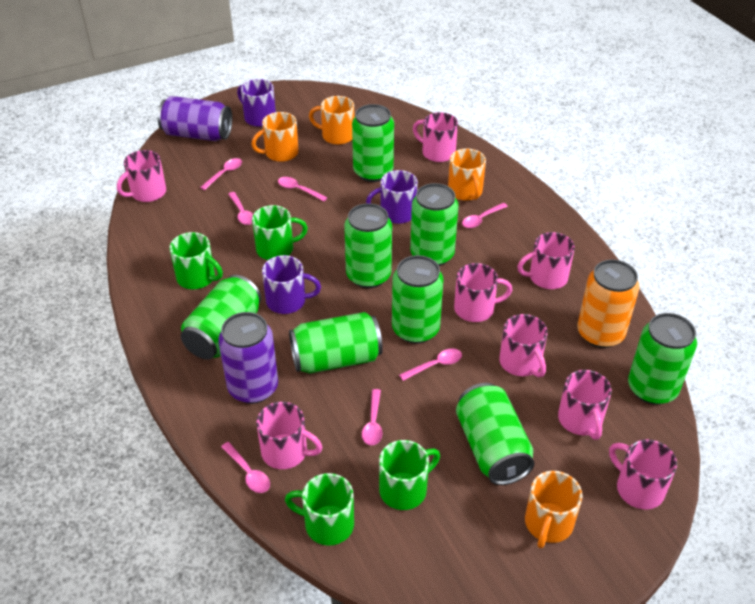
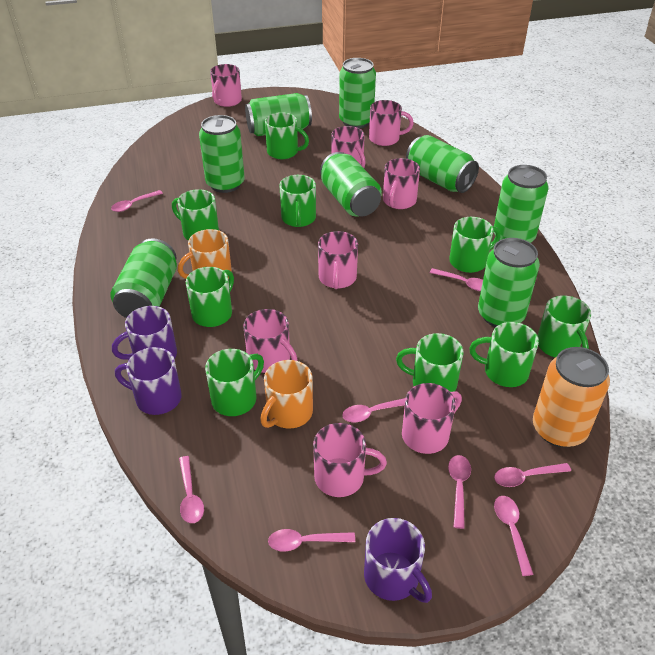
green mug: [169,232,223,289] [252,205,308,260] [285,473,354,546] [379,440,440,510] = 4 -> [172,189,219,240] [186,267,234,327] [205,349,264,416] [265,112,309,159] [279,175,316,227] [396,333,464,392] [449,217,501,273] [469,322,539,387] [538,295,591,358] = 9
orange mug: [251,112,299,162] [309,96,354,145] [448,149,486,201] [525,471,583,548] = 4 -> [178,229,232,280] [260,360,313,429] = 2
pink spoon: [200,158,242,190] [221,442,270,493] [228,192,253,225] [278,177,328,201] [362,389,383,445] [399,348,462,381] [462,203,508,228] = 7 -> [111,190,163,212] [179,456,204,523] [268,529,355,552] [342,398,406,422] [430,268,483,291] [448,455,471,529] [494,463,571,487] [494,496,534,576] = 8
purple can: [158,96,232,141] [218,312,278,404] = 2 -> none = 0

